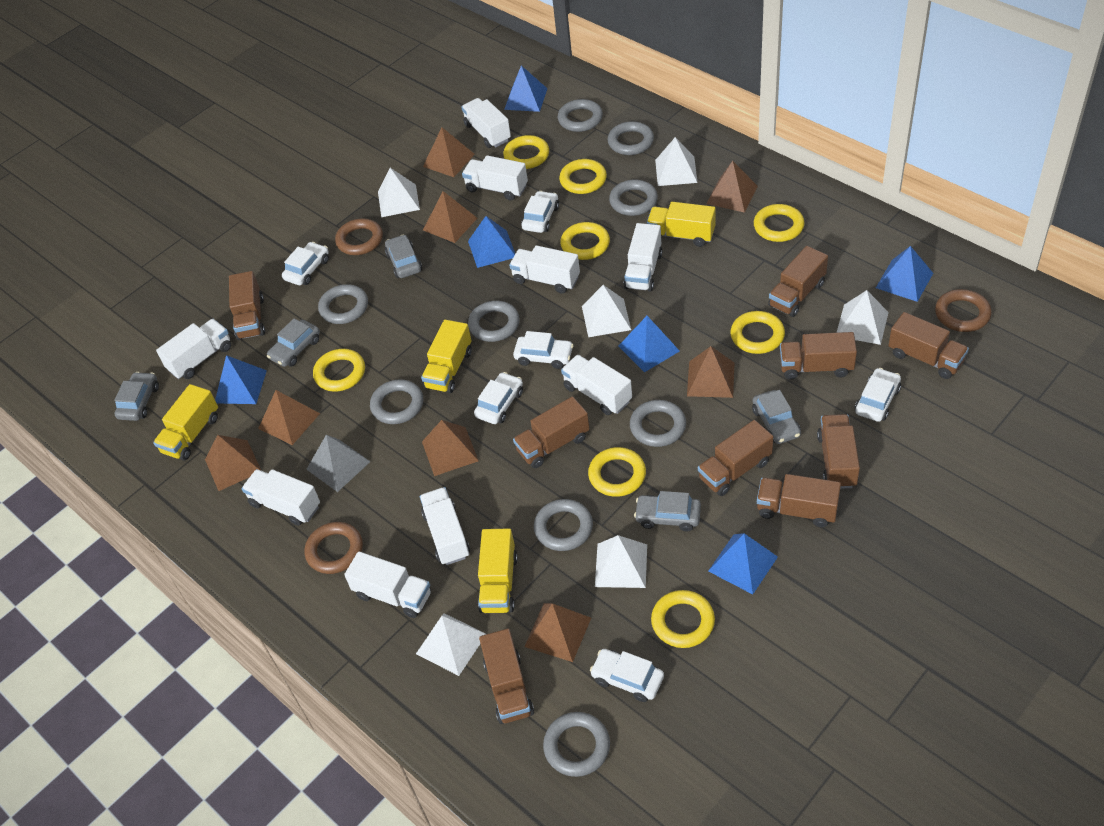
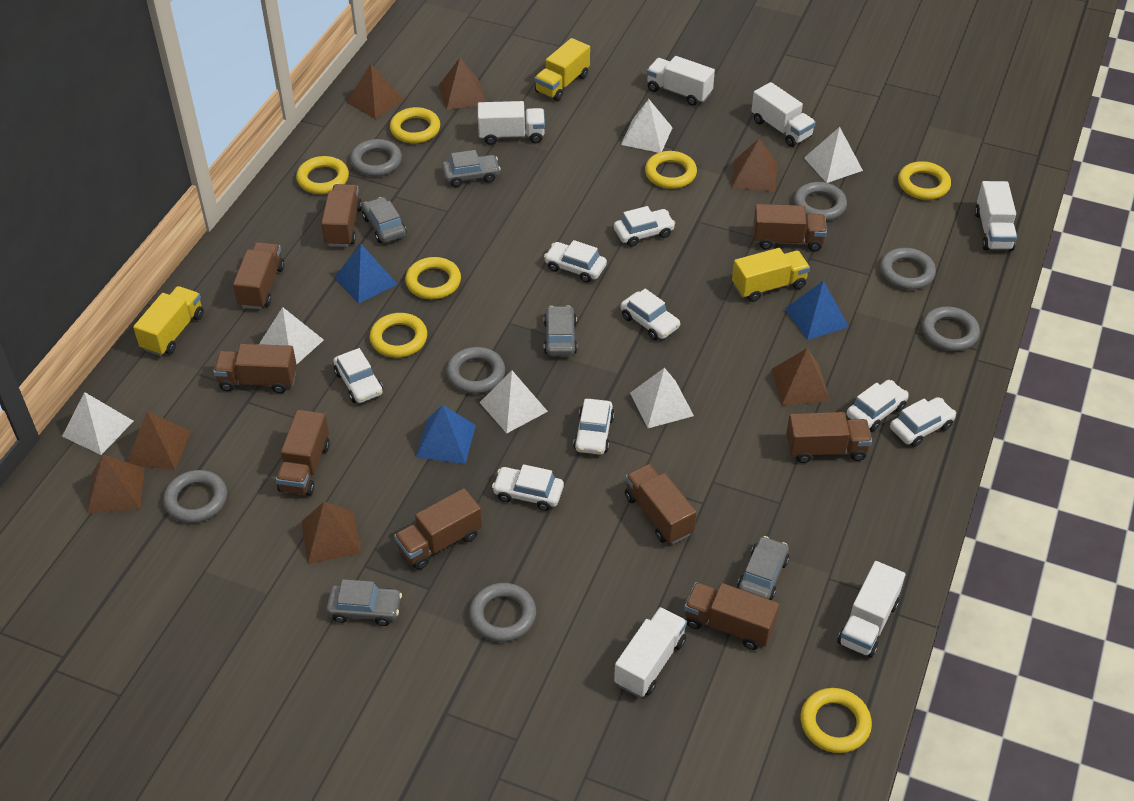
blue pyramid: [215,355,267,404] [468,216,515,268] [504,65,548,112] [618,316,680,372] [708,533,778,594] [876,246,933,302] = 6 -> [334,244,397,304] [416,405,476,464] [785,280,849,340] = 3
brown pyramid: [205,435,261,491] [258,390,320,445] [422,420,479,476] [423,128,475,177] [423,191,477,243] [524,603,591,662] [687,346,734,398] [706,161,758,213] = 8 -> [87,455,145,513] [127,411,191,470] [301,502,361,564] [346,64,404,119] [439,58,486,110] [731,138,777,192] [772,348,830,406] = 7
brown ring: [304,522,363,574] [335,219,383,255] [935,289,992,332] = 3 -> none = 0
grey pyramid: [306,435,371,492] = 1 -> none = 0
grey ring: [318,284,368,324] [370,380,423,424] [468,301,520,342] [534,499,593,551] [543,712,610,777] [558,99,603,132] [608,121,654,155] [609,180,658,216] [630,400,686,447] = 9 -> [163,470,227,523] [350,139,402,177] [446,347,505,394] [469,583,536,642] [794,182,847,221] [880,248,936,290] [922,306,980,351] = 7
white car: [282,242,329,285] [474,372,523,424] [513,331,573,369] [521,191,559,233] [590,649,664,702] [855,368,901,422] = 6 -> [333,348,383,403] [492,464,564,511] [544,240,607,283] [573,399,615,455] [614,206,675,247] [621,289,681,340] [847,380,908,431] [890,397,956,447] = 8
white truck: [156,319,231,379] [242,469,320,526] [344,551,431,618] [420,487,470,565] [461,98,511,148] [462,155,528,200] [509,245,580,294] [561,355,632,415] [624,223,662,292] = 9 -> [478,101,545,145] [614,607,687,697] [647,56,715,106] [751,82,816,147] [837,561,905,658] [975,181,1017,251] = 6
yellow ring: [313,349,365,392] [503,135,549,169] [559,159,607,194] [560,222,610,260] [588,447,646,497] [651,590,715,648] [730,311,785,354] [754,204,804,242] = 8 -> [296,156,349,194] [370,313,427,358] [390,107,440,143] [405,257,461,299] [645,151,697,189] [801,688,872,753] [898,161,951,200] = 7
yellow truck: [153,384,218,460] [421,320,472,393] [478,528,518,613] [647,202,716,247] = 4 -> [133,286,204,356] [535,38,590,101] [732,248,810,302] = 3

